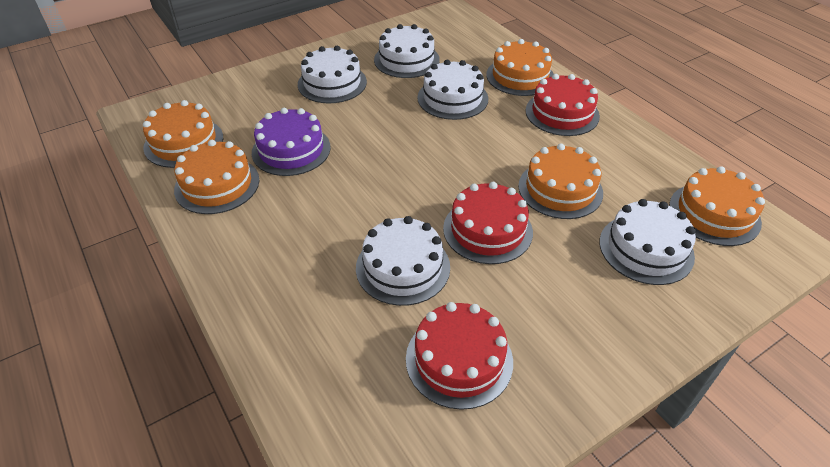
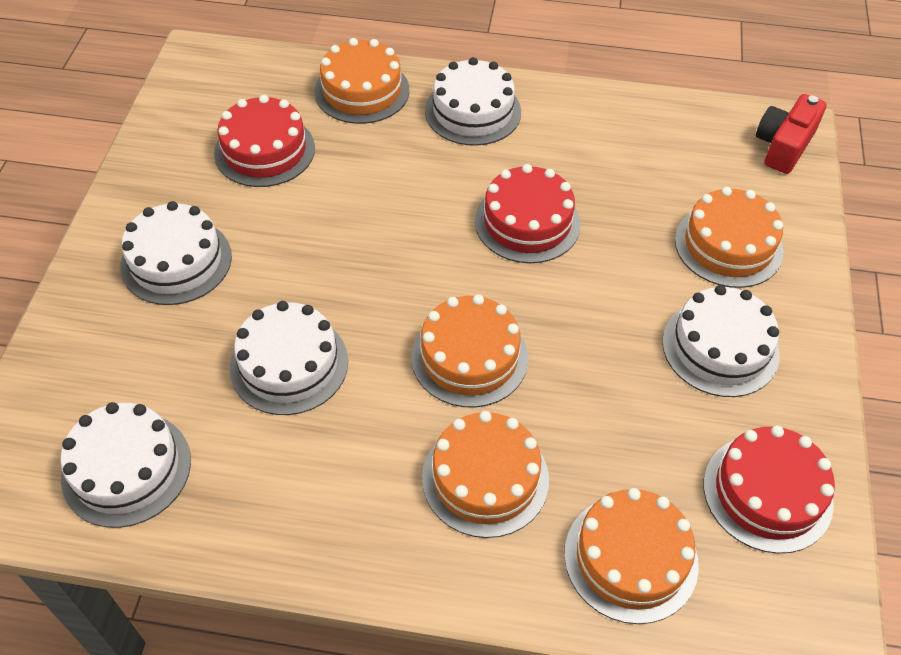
purple cake: [252,108,331,176] = 1 -> none = 0
red camera: none = 0 -> [756,94,827,174] = 1

